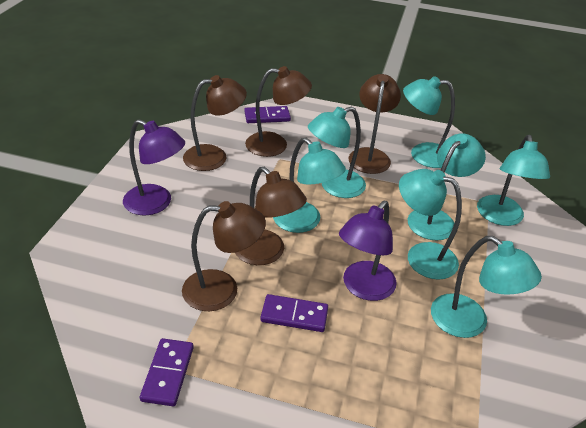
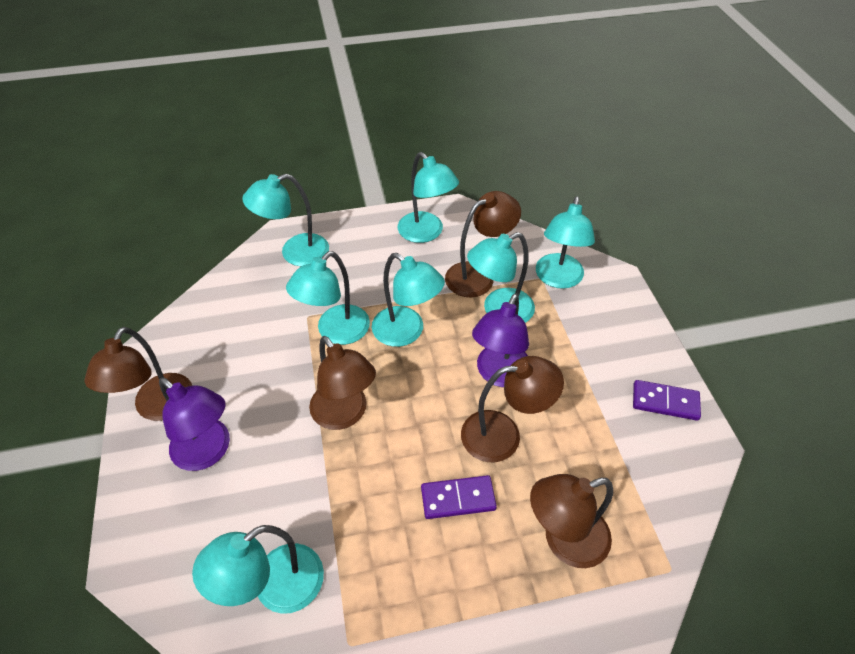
purple domino: [140,338,194,406] [244,106,291,123] [260,294,328,332] = 3 -> [421,475,497,519] [633,380,701,421] = 2

